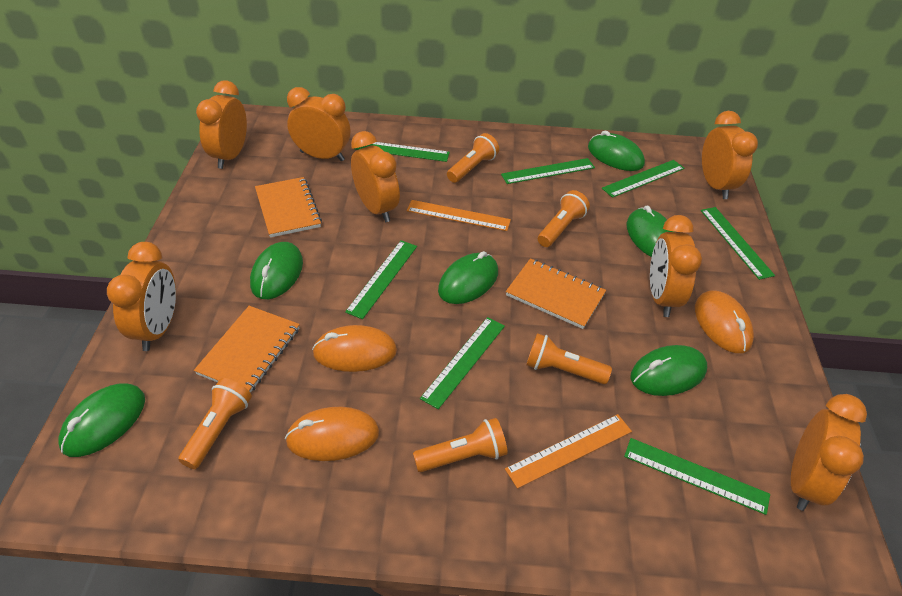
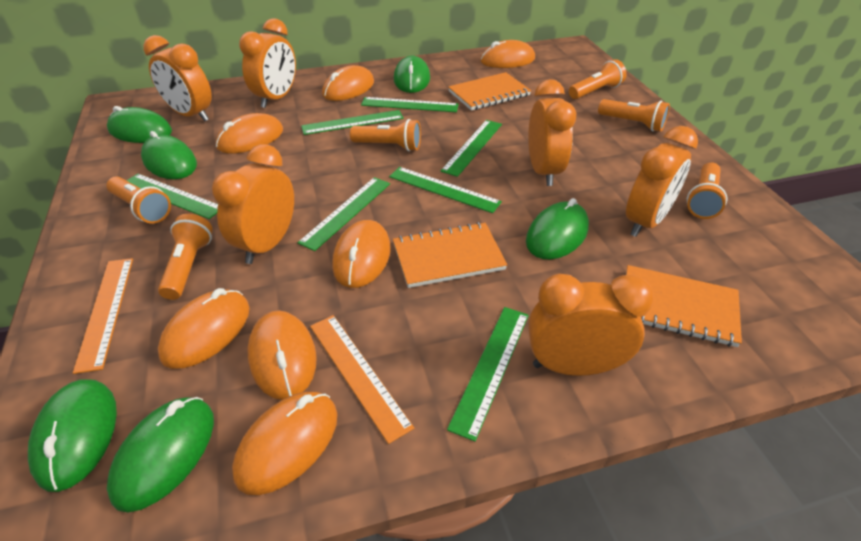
orange clock: [107,242,176,351] [196,80,247,169] [287,87,350,161] [351,131,400,222] [650,215,702,317] [702,111,758,199] [791,394,867,511] = 7 -> [143,35,212,121] [212,144,294,264] [239,18,296,108] [528,79,576,186] [528,274,654,376] [626,126,698,237] = 6
orange flashlight: [178,378,252,469] [413,418,507,472] [447,133,499,183] [526,333,612,384] [538,190,590,247] = 5 -> [106,176,171,224] [158,214,213,300] [350,119,421,151] [569,59,626,99] [598,99,670,132] [687,162,727,219] = 6
orange mouse: [285,407,379,461] [312,325,397,372] [695,290,754,353] = 3 -> [158,288,250,369] [216,113,283,154] [232,392,337,495] [247,310,317,400] [322,65,374,101] [332,220,391,288] [480,40,535,68] = 7

